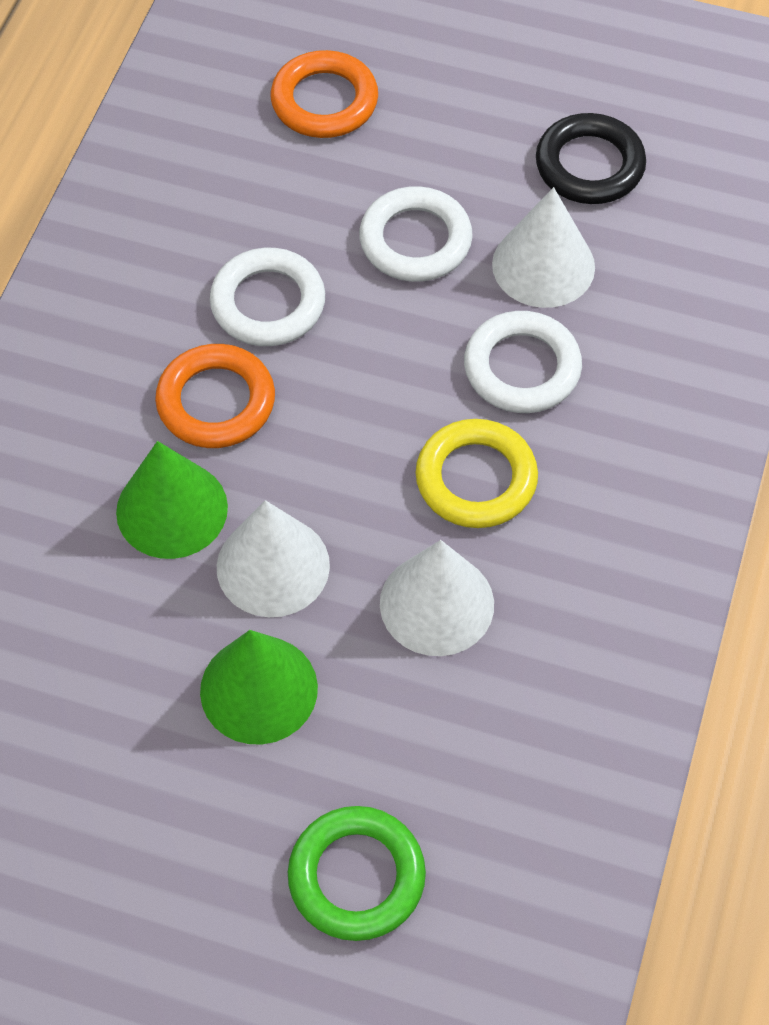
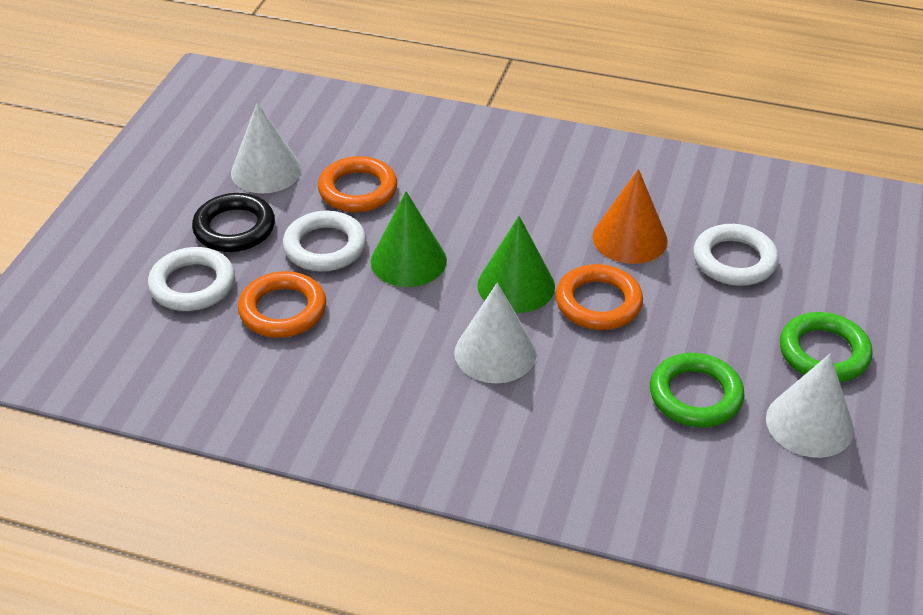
green ring: [288,806,426,941] = 1 -> [650,353,744,427] [780,312,873,382] = 2
orange cone: none = 0 -> [593,169,668,264] = 1
orange ring: [155,344,275,448] [271,50,378,138] = 2 -> [238,271,326,338] [318,156,397,212] [556,264,643,330] = 3
yellow ring: [415,419,538,528] = 1 -> none = 0

